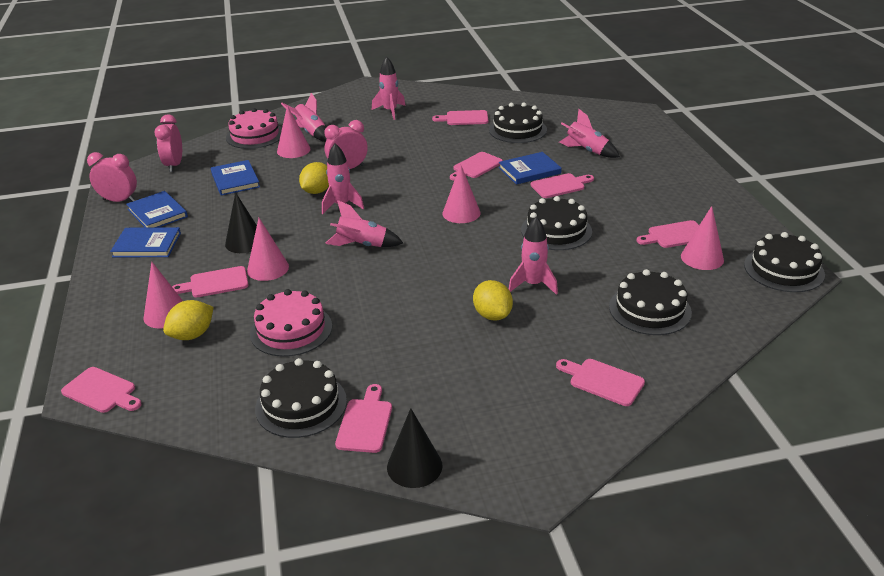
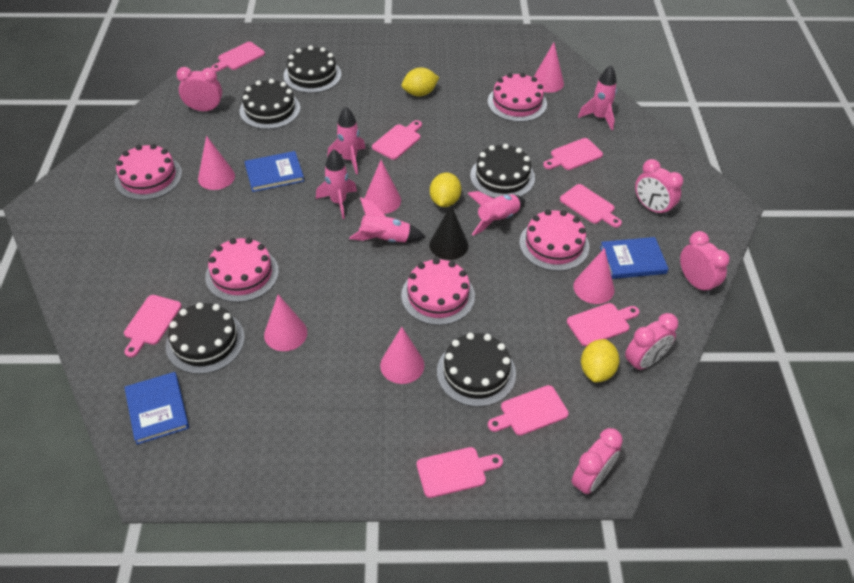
black cone: [225,192,257,253] [387,408,443,488] = 2 -> [429,205,469,260] = 1
blue book: [110,227,181,257] [126,191,188,228] [211,160,260,196] [499,152,562,185] = 4 -> [124,372,189,445] [244,151,304,192] [600,237,669,279] = 3
pink cake: [226,108,282,149] [250,289,332,357] = 2 -> [115,144,182,200] [205,238,279,302] [401,258,475,325] [488,73,547,122] [519,210,589,271] = 5
pink clock: [87,152,137,202] [154,114,182,172] [324,120,368,169] = 3 -> [176,67,222,111] [571,428,623,496] [625,313,678,372] [635,159,683,217] [680,231,730,295] = 5
pink cone: [143,262,183,328] [247,218,289,281] [277,105,311,158] [443,164,481,223] [681,206,724,270] = 5 -> [198,136,235,190] [264,294,307,351] [364,160,401,214] [380,327,424,384] [534,42,564,93] [574,248,614,304] = 6
pink rocket: [281,93,327,142] [322,143,364,214] [325,200,403,247] [372,56,405,120] [509,217,558,295] [559,109,620,158] = 6 -> [316,149,357,219] [327,106,366,174] [349,197,426,243] [468,191,525,236] [578,65,617,130] = 5

